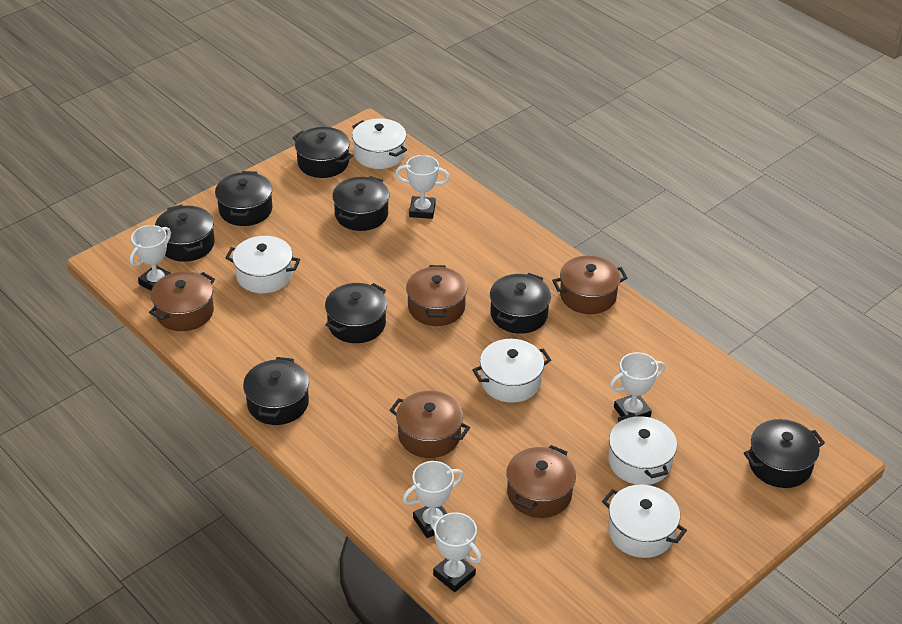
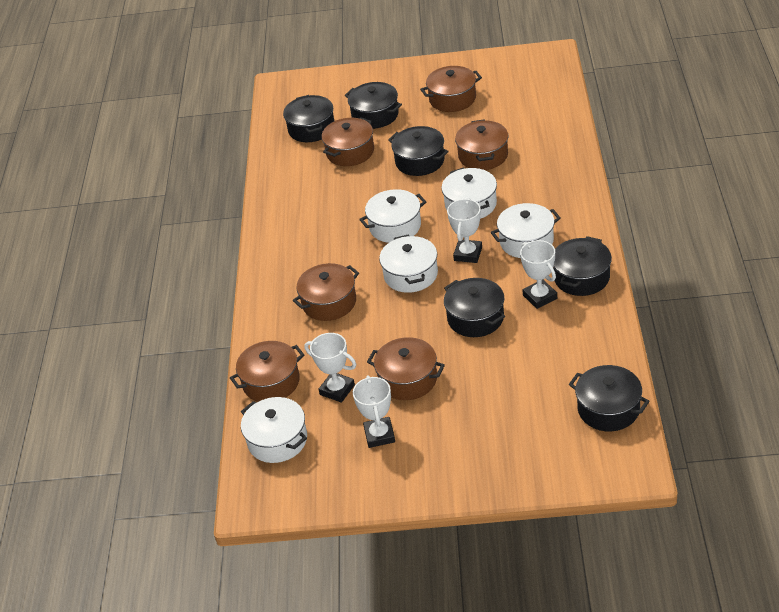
black pot: [155,204,215,262] [215,171,272,226] [243,357,309,425] [292,127,353,178] [325,283,387,343] [332,176,390,231] [490,273,551,334] [744,419,825,488] = 8 -> [283,95,334,142] [345,82,402,129] [388,126,449,176] [444,278,505,337] [553,236,612,296] [569,365,650,431] = 6
brown pot: [149,271,215,331] [390,391,470,458] [406,265,467,326] [506,445,576,518] [552,256,627,314] = 5 -> [230,341,304,402] [292,263,359,321] [322,117,374,166] [367,337,445,400] [420,66,482,112] [455,119,508,170] = 6
white trophy: [130,225,171,291] [396,155,450,219] [403,461,463,538] [430,512,482,592] [610,352,665,417] = 5 -> [304,333,356,403] [353,375,395,448] [447,198,482,263] [520,240,557,309] = 4

